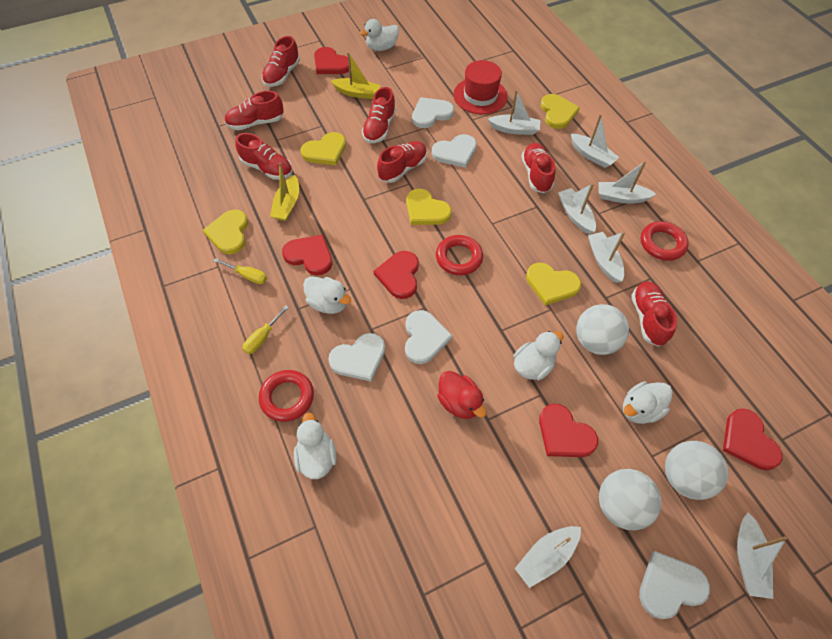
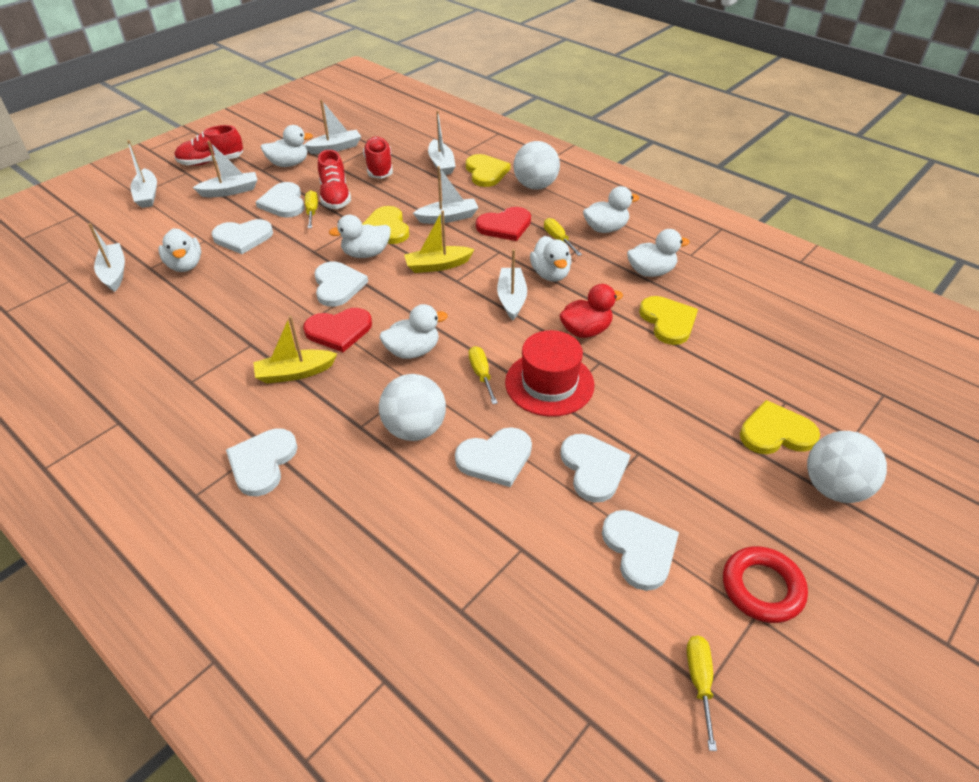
red heart: [282,235,332,275] [314,47,351,74] [374,251,419,299] [539,404,598,457] [723,408,783,470] = 5 -> [303,308,372,352] [476,207,531,241] = 2
red ring: [259,370,314,422] [436,235,483,275] [641,221,689,261] = 3 -> [723,546,808,623] = 1
red shoe: [224,91,283,130] [235,133,292,180] [262,36,300,87] [362,87,396,143] [377,141,427,183] [521,143,556,193] [631,281,677,347] = 7 -> [174,125,243,166] [318,150,351,209] [363,136,393,179] = 3
white duck: [294,413,337,479] [303,276,351,314] [360,19,399,51] [513,331,563,380] [623,381,673,424] = 5 -> [158,228,201,272] [260,125,313,167] [329,215,391,258] [380,304,448,359] [530,236,572,282] [583,186,639,233] [627,229,689,277] = 7
white heart: [328,333,385,382] [405,310,453,364] [412,97,454,128] [432,134,477,168] [639,551,710,619] = 5 -> [212,219,273,254] [226,428,298,496] [256,182,305,218] [314,262,368,307] [455,427,532,487] [560,434,630,503] [602,510,679,591] = 7
yellow heart: [202,209,248,254] [301,132,346,165] [406,189,452,225] [526,263,581,305] [541,94,580,129] = 5 -> [362,206,409,244] [466,154,510,187] [639,296,698,345] [740,400,820,454] = 4
yellow screwdriver: [214,258,267,284] [242,306,289,354] = 2 -> [305,190,318,228] [469,346,498,404] [544,218,582,256] [687,636,717,751] = 4

